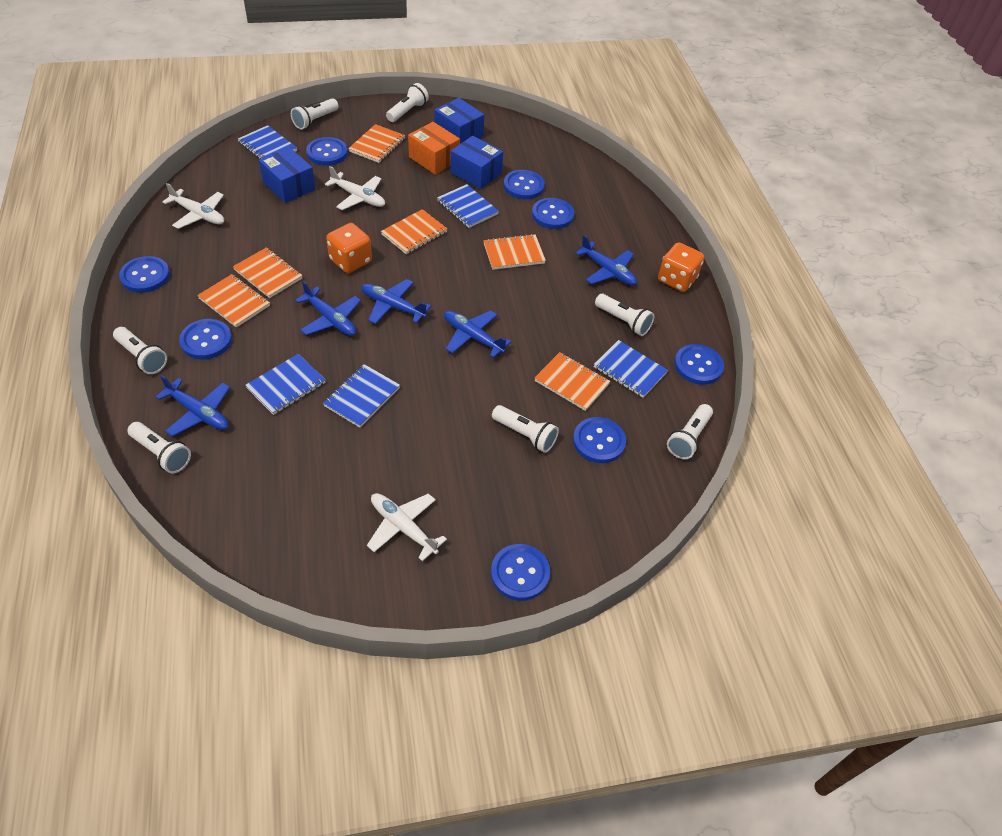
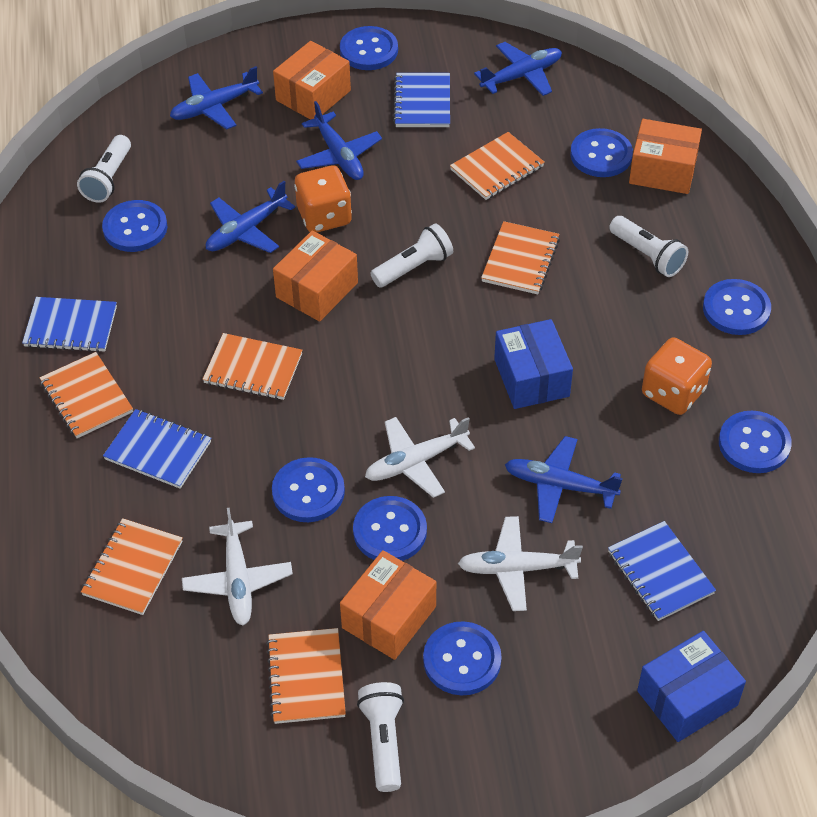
blue box: [259,147,315,203] [435,98,484,143] [450,136,503,189] = 3 -> [494,319,573,409] [637,631,746,742] = 2
blue notebook: [238,125,297,159] [245,354,326,415] [323,364,400,428] [437,184,499,228] [594,340,668,398] = 5 -> [22,297,117,352] [103,409,211,489] [393,73,450,127] [608,521,716,621] = 4
orange box: [408,122,460,175] = 1 -> [273,41,351,120] [273,230,358,322] [340,550,436,660] [629,119,702,194] = 4
white flashlight: [113,327,167,374] [127,422,191,473] [291,98,339,130] [386,83,429,122] [492,405,559,453] [595,294,654,336] [667,404,713,459] = 7 -> [77,135,131,203] [357,682,404,792] [370,223,453,288] [609,216,688,277] = 4

